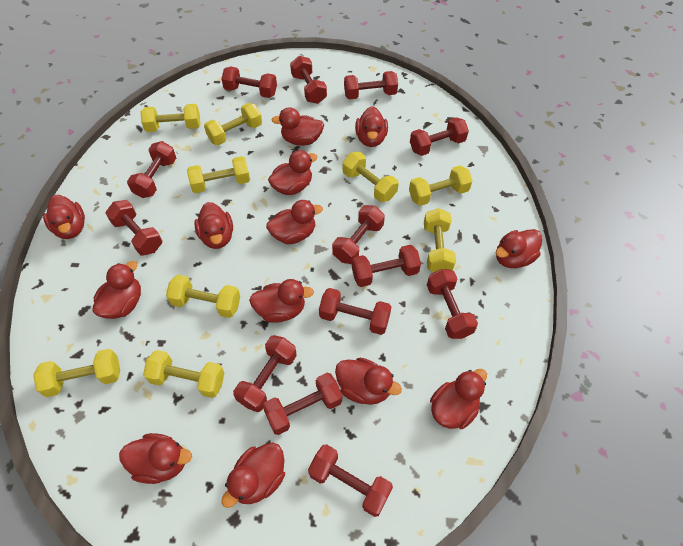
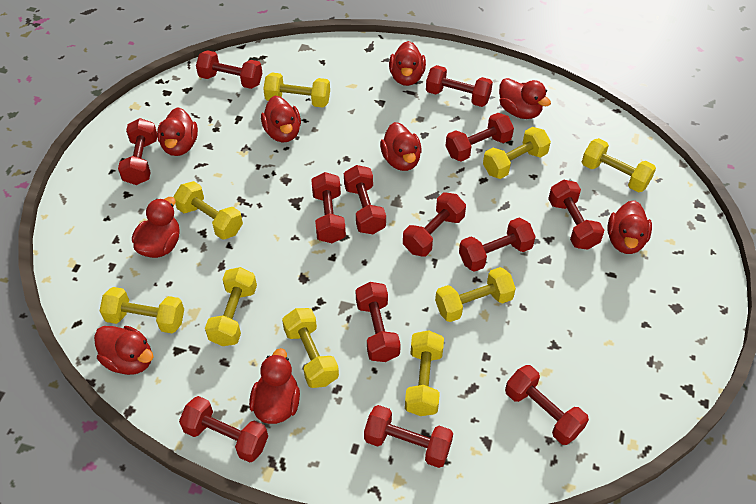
red duck: [43,195,85,239] [93,261,141,319] [119,433,192,484] [194,202,233,249] [221,442,285,508] [249,279,314,323] [266,200,323,244] [268,150,317,195] [271,107,324,146] [335,358,402,405] [355,106,388,147] [430,369,487,429] [496,229,542,268] = 13 -> [94,326,154,375] [132,197,180,258] [157,107,198,156] [249,348,300,424] [261,96,301,142] [380,122,422,171] [389,41,426,86] [499,78,551,119] [607,200,652,254] = 9

